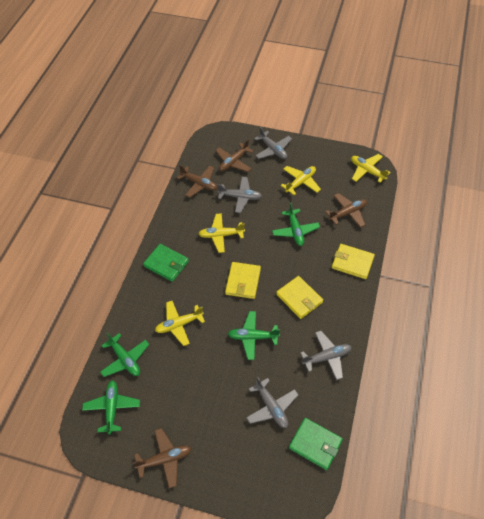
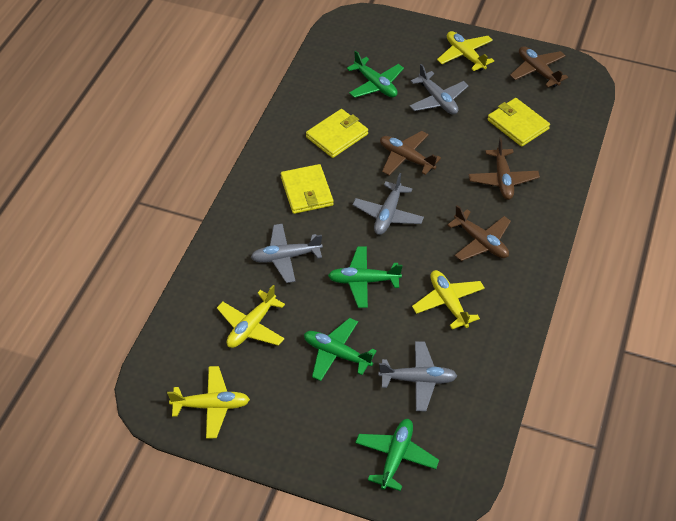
green wallet: [143,244,189,282] [289,418,343,470] = 2 -> none = 0

